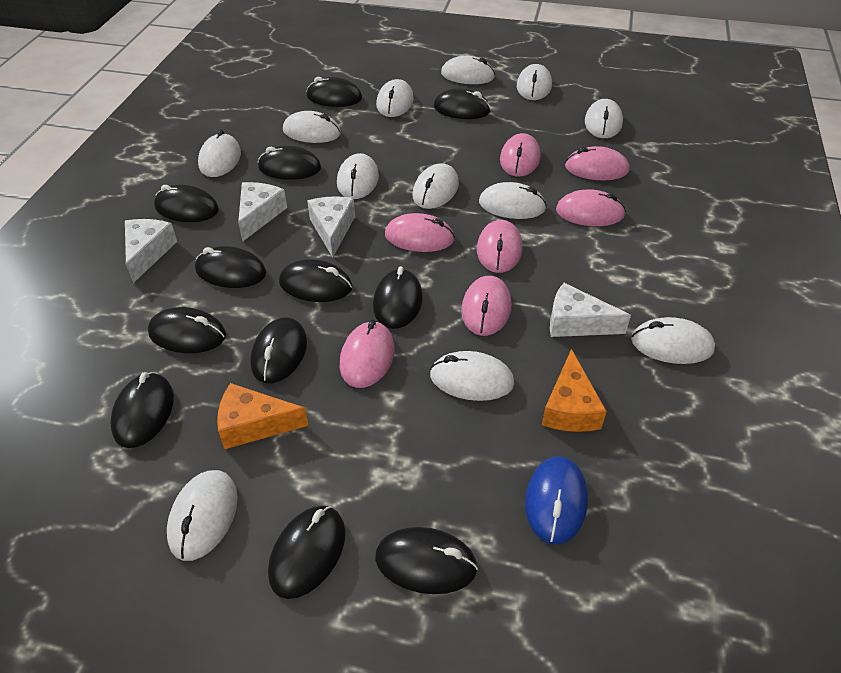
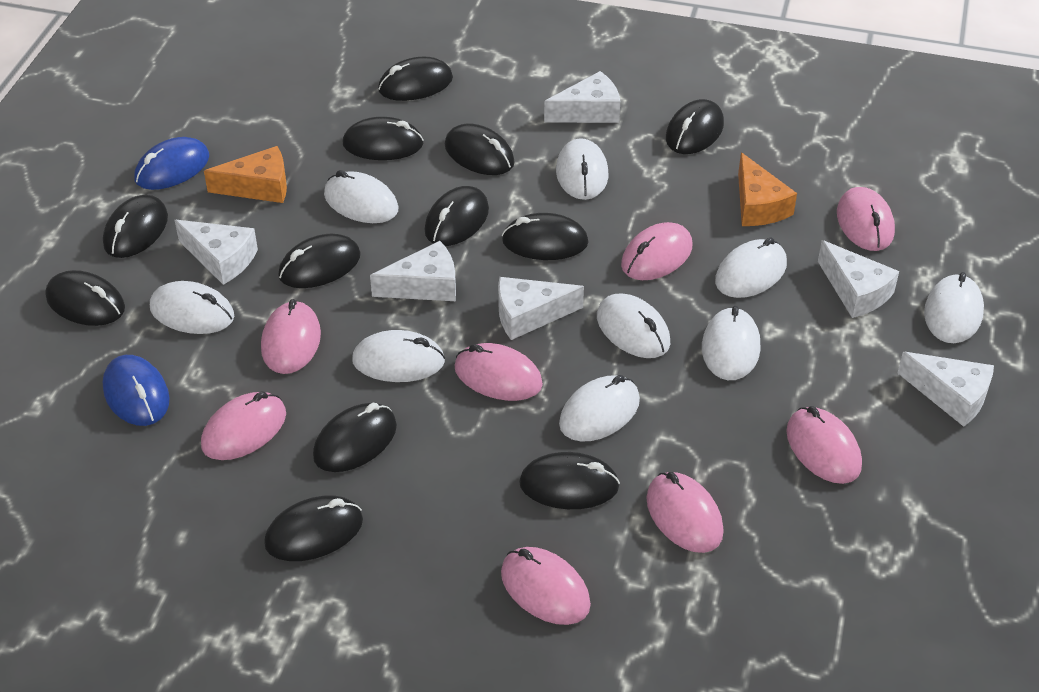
blue mouse: [525,457,588,544] = 1 -> [103,355,170,426] [135,137,209,190] = 2
pink mouse: [340,320,395,388] [385,213,455,252] [461,276,511,336] [477,220,522,273] [500,133,540,177] [556,189,626,226] [565,146,629,180] = 7 -> [201,391,286,460] [261,299,321,374] [454,343,543,401] [501,547,591,625] [621,222,692,280] [646,472,724,553] [786,406,862,484] [837,187,895,251] = 8
white cheese: [125,219,177,283] [238,182,287,242] [307,196,355,257] [550,283,631,337] = 4 -> [175,220,258,285] [370,241,456,301] [498,277,584,340] [544,71,620,123] [818,240,899,318] [898,352,994,427] = 6
white mouse: [167,470,238,561] [198,130,241,177] [283,111,341,143] [337,153,379,199] [376,79,414,117] [413,163,459,209] [430,351,514,401] [441,56,495,84] [479,182,547,219] [517,64,552,100] [585,99,623,138] [631,317,715,364] = 12 -> [150,281,234,334] [324,170,399,223] [352,330,445,382] [556,138,608,200] [559,375,640,442] [597,294,670,358] [702,306,761,380] [715,237,787,298] [924,272,984,343] = 9

